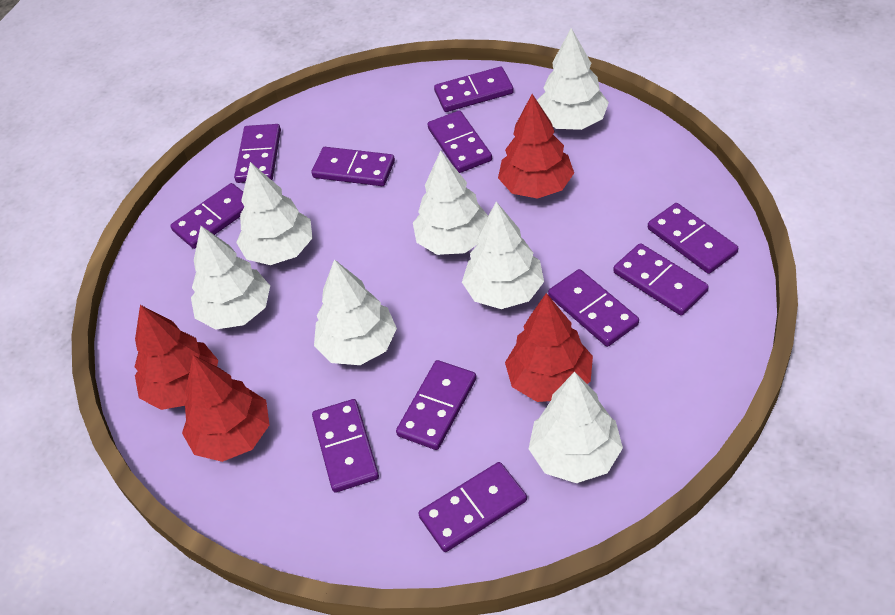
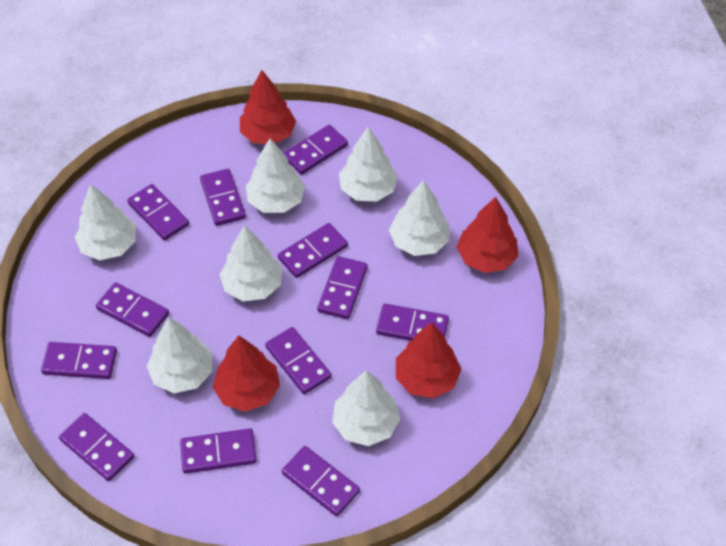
purple domino: [170,183,244,249] [234,124,281,183] [311,147,395,186] [312,399,379,492] [396,360,476,450] [418,462,527,552] [427,110,492,173] [434,67,514,112] [548,269,639,347] [613,243,709,316] [648,203,738,274] = 11 -> [41,342,117,379] [59,413,134,481] [96,282,169,337] [127,184,189,240] [180,428,257,474] [200,169,246,226] [265,327,332,394] [278,223,348,278] [282,446,360,517] [284,125,348,175] [317,256,368,319] [376,304,449,341] = 12

